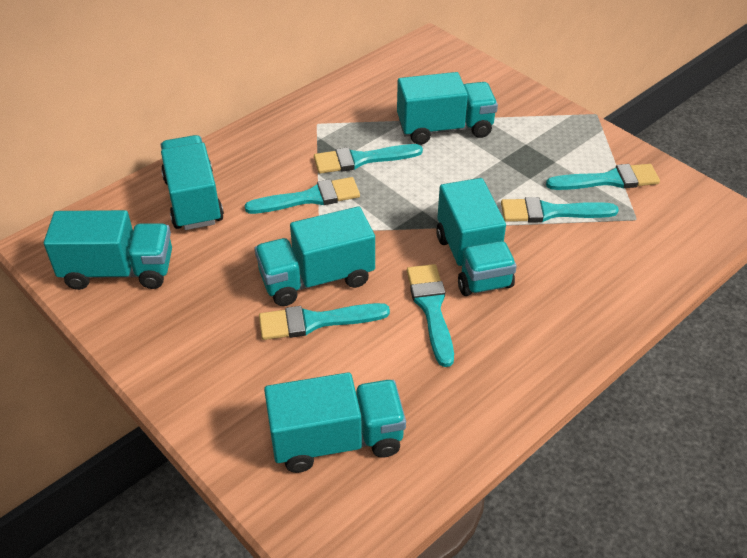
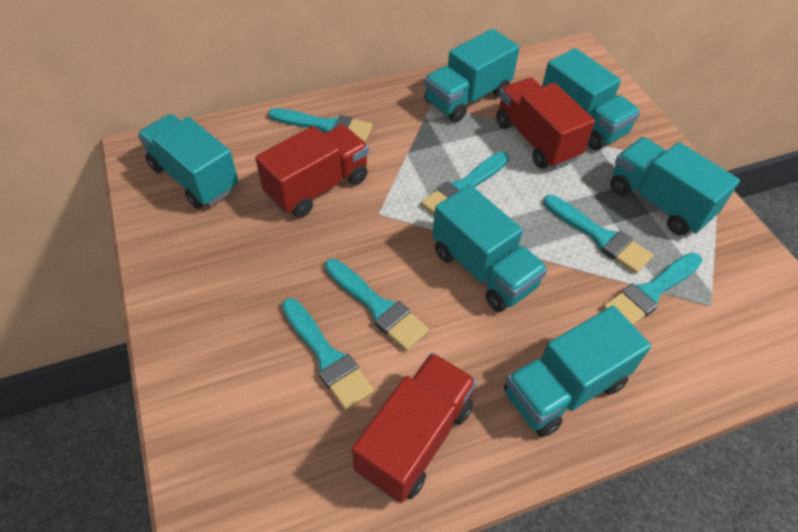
red truck: none = 0 -> [255,125,369,218] [352,353,477,503] [496,78,595,169] = 3

